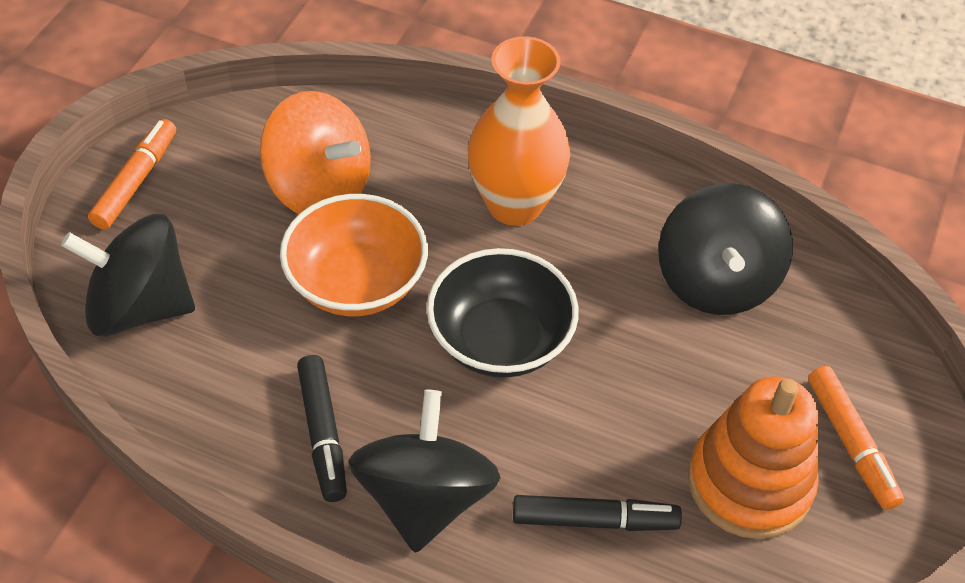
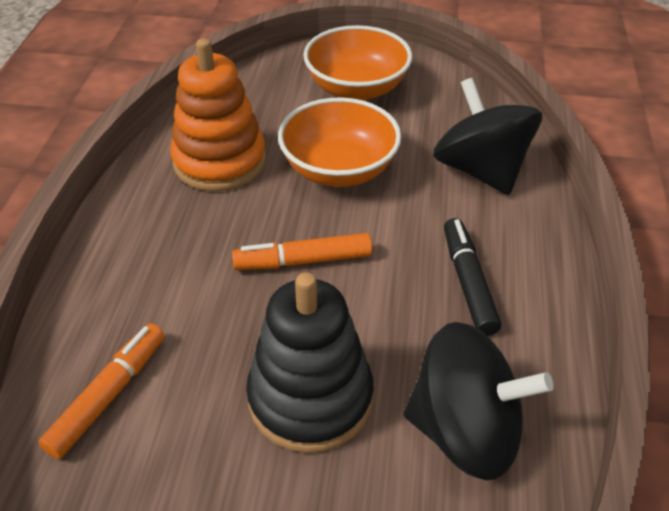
black bowl: [427,248,579,377] = 1 -> none = 0
black marker: [297,355,347,502] [513,495,682,531] = 2 -> [444,218,501,336] = 1
black spinning top: [61,214,195,337] [348,390,501,553] [658,183,793,315] = 3 -> [404,322,554,480] [433,78,542,195] = 2
black stacking toy: none = 0 -> [246,272,374,453] = 1
orange bowl: [280,194,428,316] = 1 -> [278,97,402,187] [303,25,412,100] = 2
orange spinning top: [260,91,371,214] = 1 -> none = 0
orange vase: [467,36,570,226] = 1 -> none = 0

